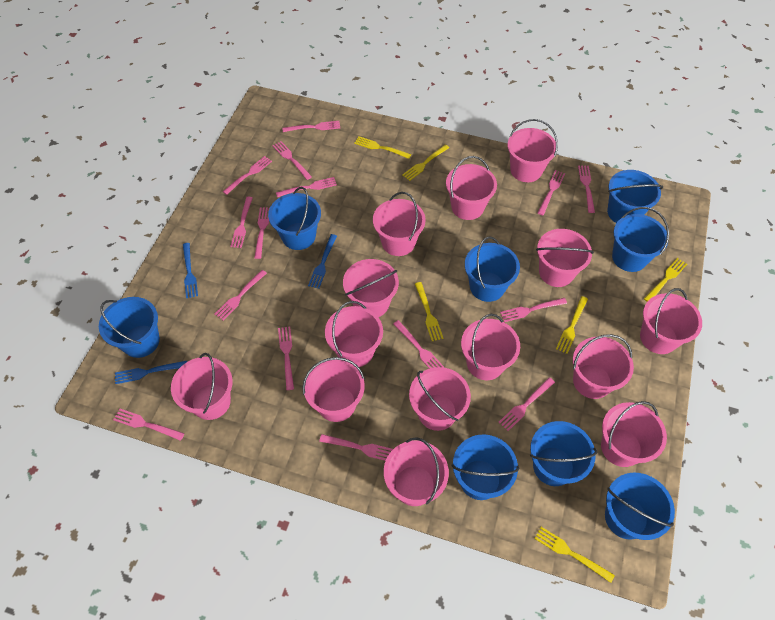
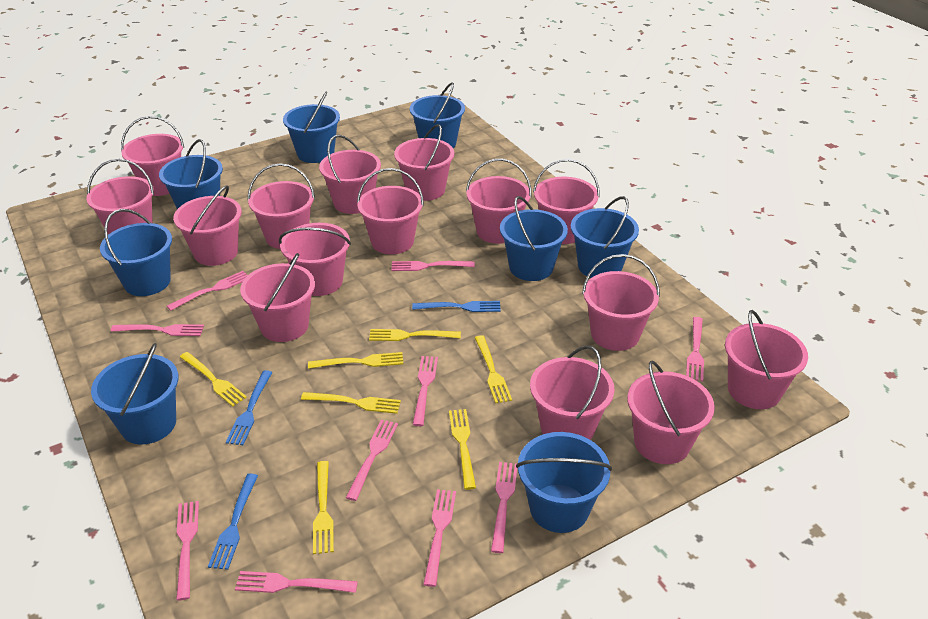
pink bucket: [171,353,233,420] [302,357,365,422] [325,301,383,367] [343,259,399,317] [373,192,426,256] [384,437,449,506] [409,367,471,431] [446,156,497,220] [461,314,520,380] [507,119,558,182] [536,229,594,287] [573,334,634,399] [601,401,667,467] [640,288,702,354] = 14 -> [87,159,154,235] [121,116,184,196] [173,185,242,266] [240,253,315,342] [248,163,315,249] [279,223,351,296] [319,135,381,214] [357,168,424,254] [394,124,454,201] [466,159,532,244] [530,345,614,440] [533,159,600,244] [582,254,660,351] [627,361,715,464] [725,310,808,409] = 15
pink fork: [113,409,184,441] [214,270,267,320] [223,156,272,195] [230,197,253,248] [254,207,270,259] [273,141,312,180] [276,177,337,197] [278,327,294,390] [282,121,340,132] [319,434,393,461] [393,320,445,369] [499,377,555,431] [500,298,567,322] [538,170,565,215] [578,166,595,213] = 15 -> [111,324,204,336] [167,271,248,311] [176,501,199,601] [235,571,358,593] [346,419,398,501] [391,261,475,271] [413,356,438,426] [423,489,456,587] [491,462,517,553] [686,317,704,382] = 10
yellow fork: [354,136,411,159] [402,144,449,181] [415,282,444,341] [534,527,615,583] [556,296,588,354] [644,258,687,302] = 6 -> [180,352,247,407] [301,392,401,414] [308,352,403,369] [313,461,334,554] [369,329,461,341] [449,409,476,490] [475,335,512,403] = 7

